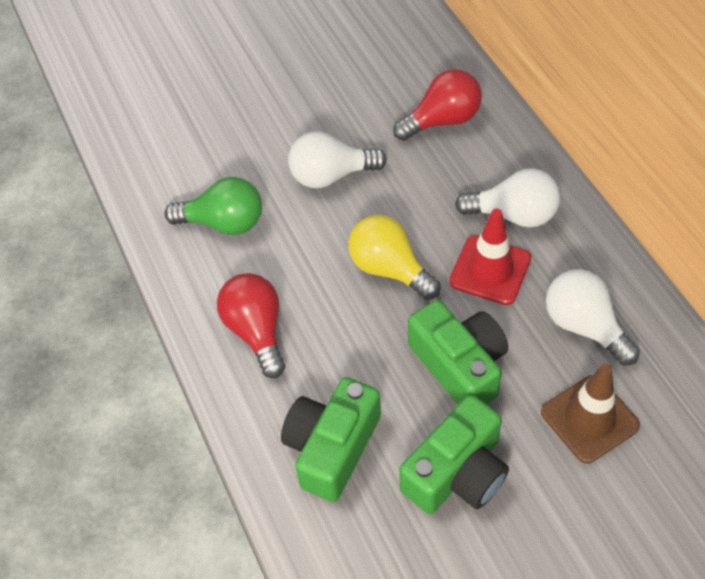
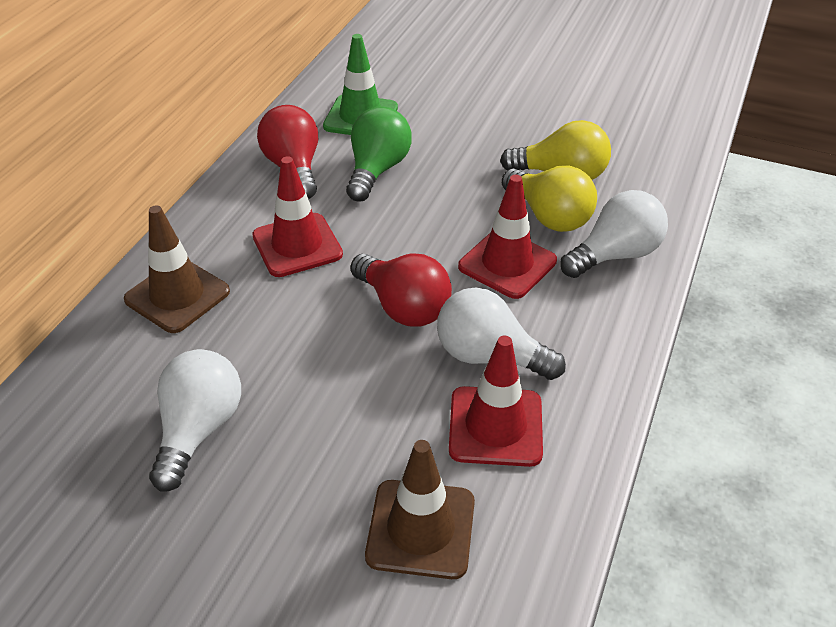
brown traffic cone: [541,364,640,464] = 1 -> [124,205,230,333] [365,440,475,579] = 2
green camera: [281,377,381,502] [399,395,509,514] [408,300,508,405] = 3 -> none = 0
green traffic cone: none = 0 -> [323,34,398,135] = 1
red traffic cone: [449,209,531,305] = 1 -> [252,156,343,277] [449,336,543,467] [458,175,557,299] = 3
yellow light bulb: [348,215,440,300] = 1 -> [500,120,611,180] [502,166,597,232] = 2

